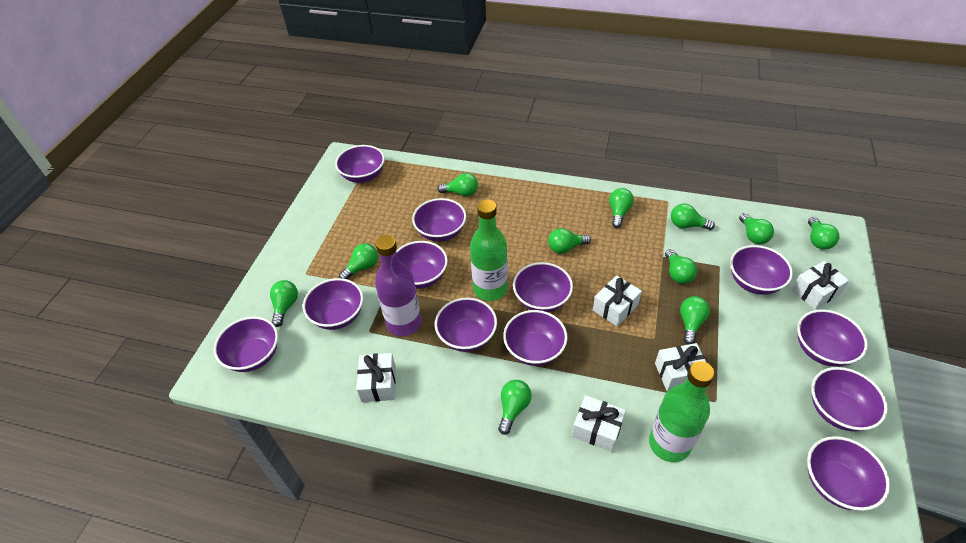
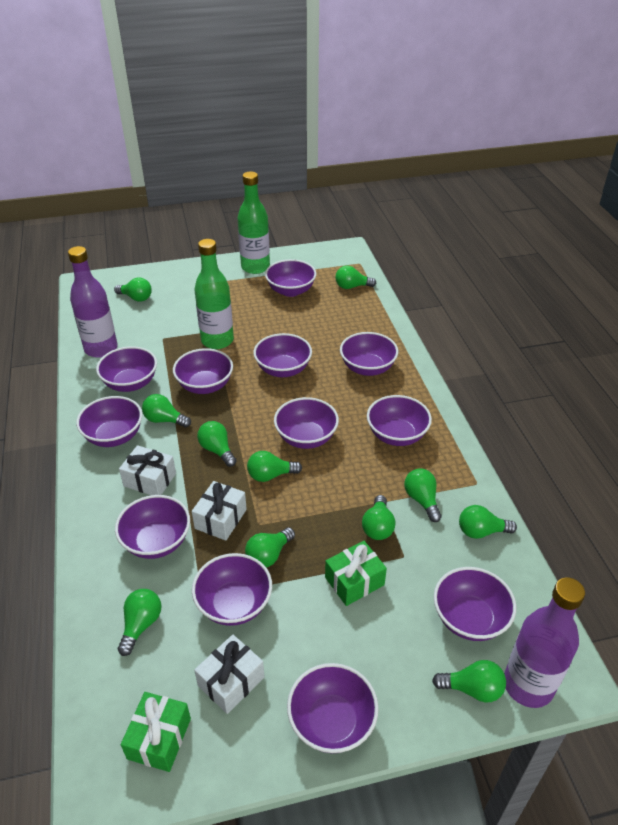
green gift: none = 0 -> [121,692,191,772] [325,541,387,606] = 2
purple bottle: [375,235,421,336] = 1 -> [68,246,118,358] [504,577,585,708] = 2
white gift: [356,353,396,402] [572,395,626,452] [593,275,642,327] [655,343,706,391] [791,261,849,310] = 5 -> [119,445,176,495] [192,481,247,541] [194,635,265,714] = 3

